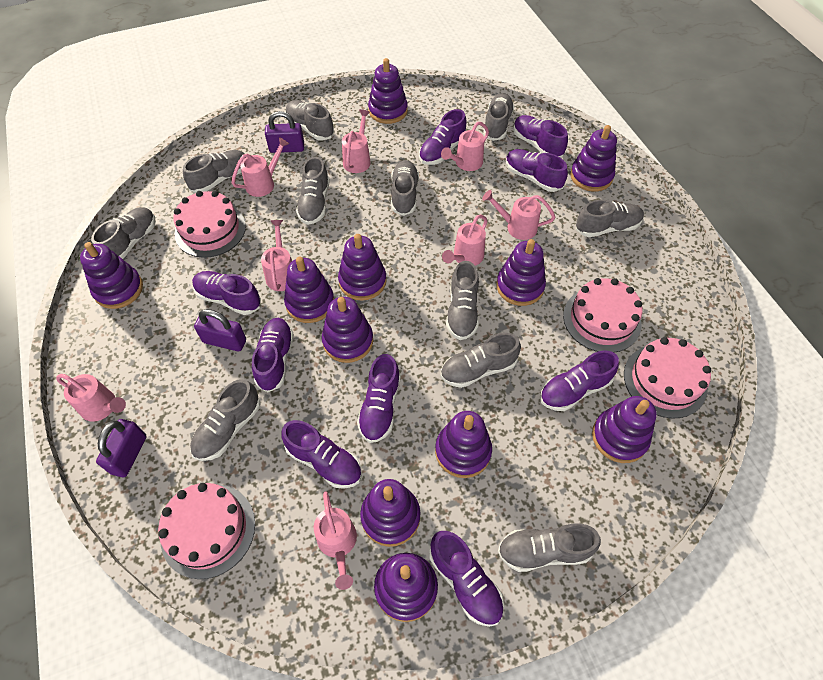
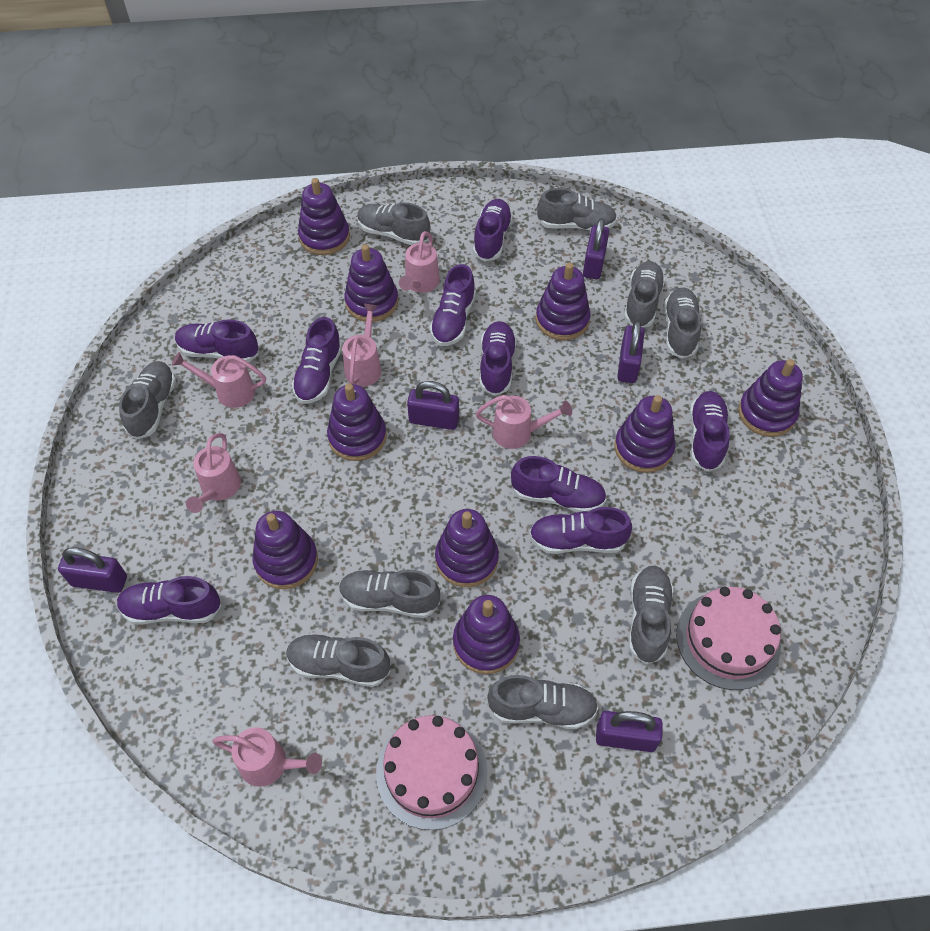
grey shoe: [91,207,156,259] [183,150,246,193] [190,379,261,461] [286,100,334,141] [296,156,330,225] [391,160,419,216] [441,333,521,388] [446,261,479,340] [483,93,514,141] [498,523,600,572] [576,200,644,237] = 11 -> [119,361,176,439] [286,634,390,687] [339,570,440,618] [357,203,430,245] [487,675,598,729] [537,188,617,231] [624,261,665,327] [629,566,674,664] [664,288,701,359] = 9
pink cake: [158,483,255,579] [173,191,246,258] [563,278,642,353] [624,337,711,418] = 4 -> [376,715,487,830] [676,587,781,690] = 2
pink watering can: [56,374,126,422] [232,137,289,197] [261,220,292,291] [314,491,357,590] [342,109,371,173] [441,122,489,171] [442,215,488,266] [482,190,555,240] = 8 -> [172,352,266,408] [186,433,241,513] [212,727,322,787] [342,303,382,387] [399,231,440,293] [475,395,572,449] = 6
purple padlock: [96,419,147,477] [194,309,246,351] [265,111,304,153] = 3 -> [58,547,127,593] [407,381,459,430] [583,218,609,279] [596,711,663,752] [617,320,645,383] = 5
purple stacking toy: [80,242,143,309] [284,256,334,323] [322,297,373,363] [338,234,387,301] [360,479,420,547] [368,58,408,124] [374,553,438,622] [435,411,492,478] [496,239,546,306] [570,125,617,192] [592,396,657,463] = 11 -> [253,511,318,589] [298,178,350,255] [327,383,387,461] [344,244,398,322] [435,509,499,587] [453,595,520,674] [536,263,591,340] [615,395,675,473] [738,359,803,437] = 9

